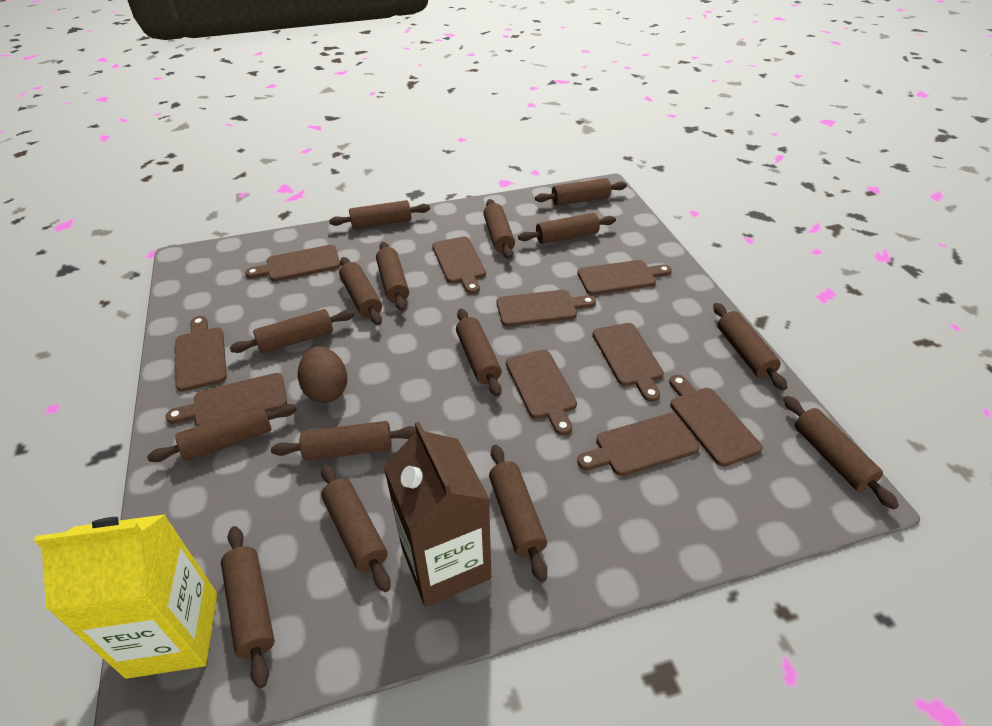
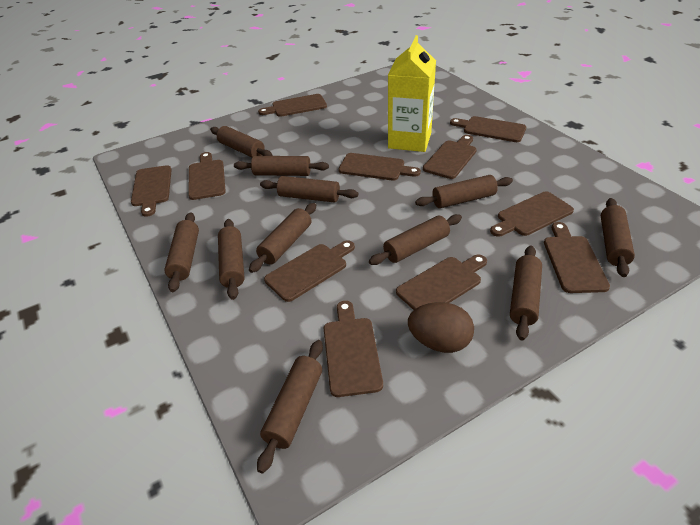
brown carton: [384,422,491,607] = 1 -> none = 0
brown cutting board: [165,373,287,426] [175,316,227,392] [245,245,341,281] [432,237,486,294] [497,290,596,327] [506,350,577,435] [577,260,672,295] [577,413,699,476] [593,323,664,402] [669,375,763,467] = 10 -> [131,165,172,217] [188,152,226,200] [258,94,327,117] [264,240,355,302] [324,301,383,397] [338,153,421,181] [396,255,487,310] [423,135,477,179] [450,116,526,142] [490,191,574,237] [544,222,610,293] = 11
brown rolling pin: [147,404,297,462] [221,526,275,688] [230,309,354,353] [271,421,416,461] [321,464,391,592] [329,200,430,229] [339,257,382,325] [376,242,409,311] [456,309,502,396] [483,199,515,259] [489,445,547,582] [518,213,616,244] [535,178,627,206] [713,303,787,390] [784,396,899,509] = 15 -> [164,212,199,292] [210,126,273,157] [218,219,245,300] [234,156,329,176] [249,203,316,273] [257,340,323,474] [260,176,358,202] [369,214,462,265] [415,175,513,208] [510,245,542,341] [601,198,635,277] = 11

